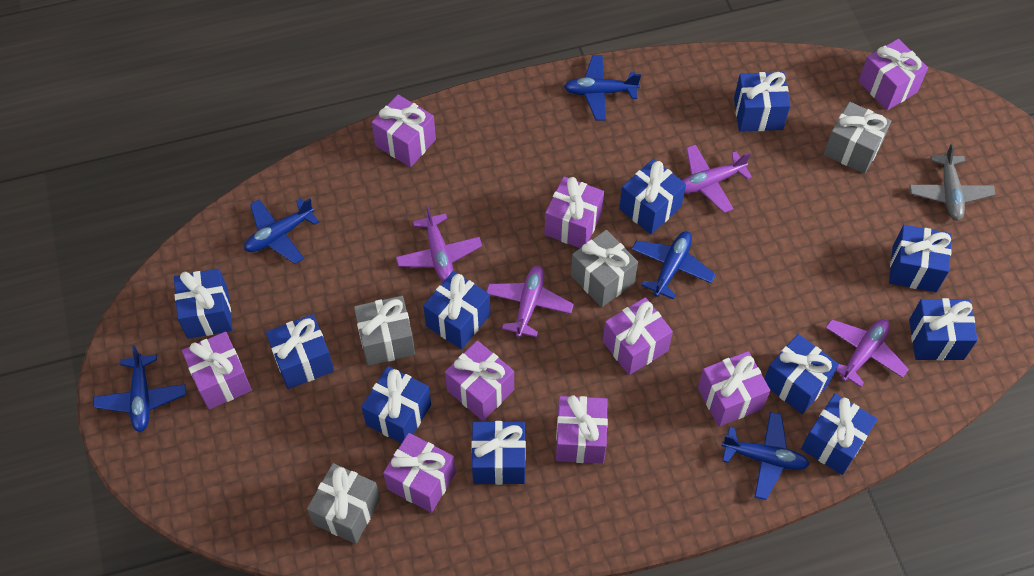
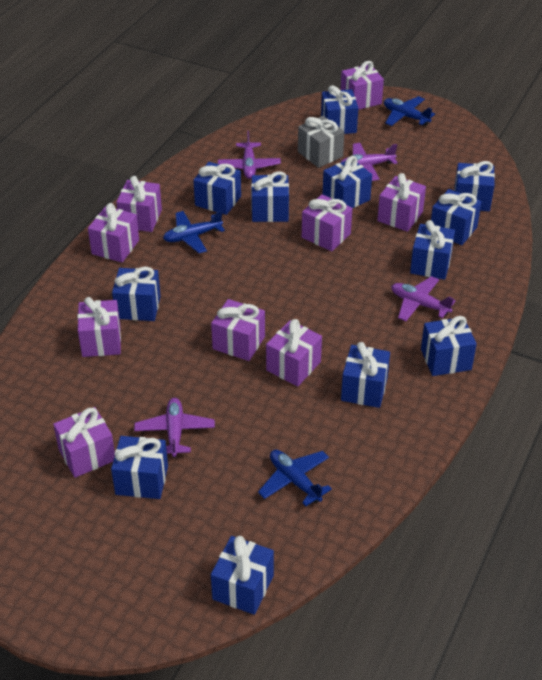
blue gift: [174,268,233,339] [266,314,334,389] [361,366,431,443] [423,271,491,349] [471,421,526,485] [619,159,686,234] [734,72,790,132] [764,334,839,414] [801,393,877,475] [889,225,952,292] [909,298,978,361] = 11 -> [111,436,168,499] [112,267,161,321] [193,162,241,215] [211,536,274,615] [251,171,289,222] [321,85,358,134] [323,156,372,208] [341,342,390,408] [410,220,455,280] [421,316,477,376] [431,189,482,245] [454,161,495,211] = 12
blue plane: [93,345,186,432] [244,198,319,264] [564,55,641,121] [632,231,716,300] [722,412,809,500] = 5 -> [163,210,225,253] [258,450,332,506] [384,96,435,126] = 3
grey gift: [307,463,380,544] [354,296,415,366] [571,230,638,307] [824,102,891,174] = 4 -> [298,116,344,168] = 1
grey plane: [909,143,995,220] = 1 -> none = 0

